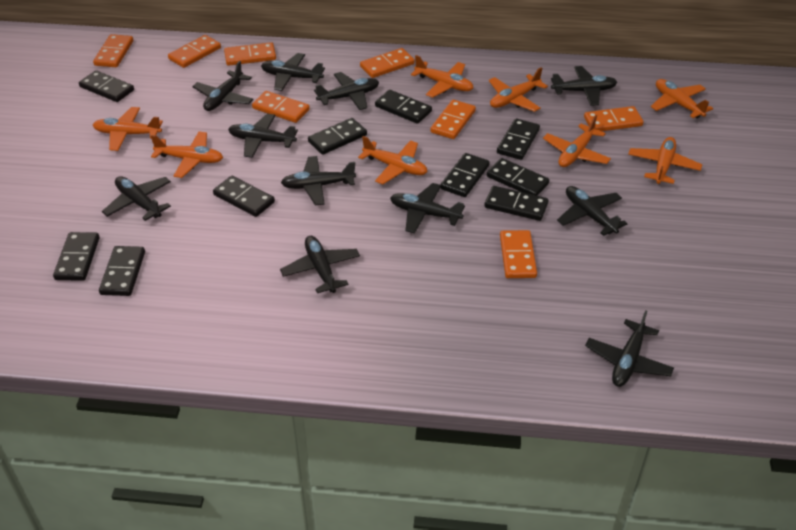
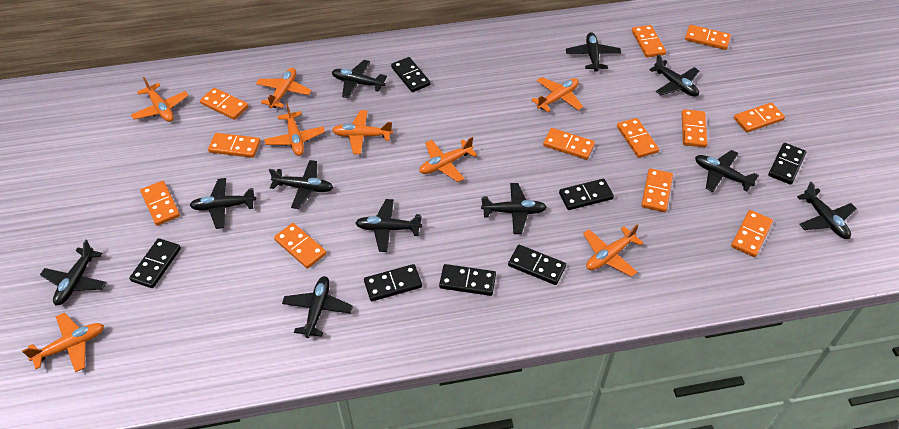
black domino: [53,232,100,281] [79,70,134,102] [99,246,145,296] [213,176,275,217] [308,118,367,155] [375,90,432,124] [441,153,490,197] [484,186,548,221] [487,158,549,196] [497,118,540,160] = 10 -> [129,238,181,288] [364,264,422,301] [391,57,431,92] [439,264,496,296] [508,245,566,285] [559,179,614,210] [768,143,806,185] = 7
orange domino: [93,34,133,67] [168,35,221,68] [224,42,276,66] [252,91,310,123] [360,48,415,78] [430,100,476,139] [500,230,537,278] [584,106,643,131] = 8 -> [140,181,180,226] [200,88,249,120] [208,133,260,158] [274,223,327,269] [543,128,595,160] [617,118,659,158] [632,25,666,58] [641,168,673,212] [682,109,707,147] [685,25,731,50] [731,210,773,257] [734,103,785,133] = 12

